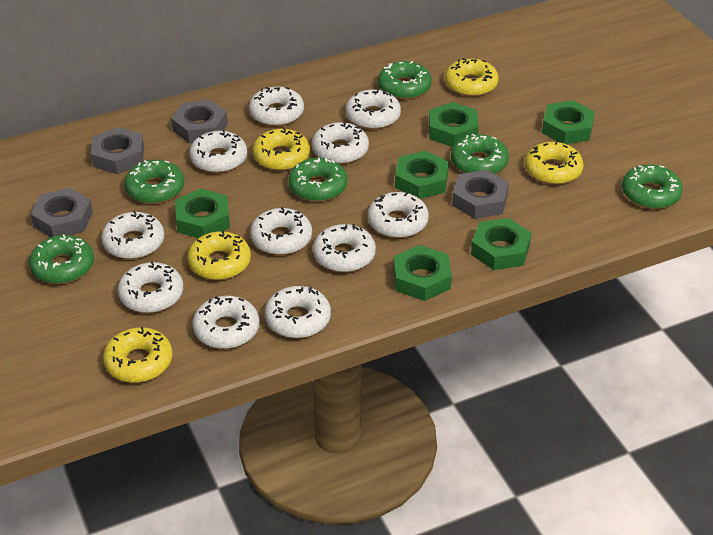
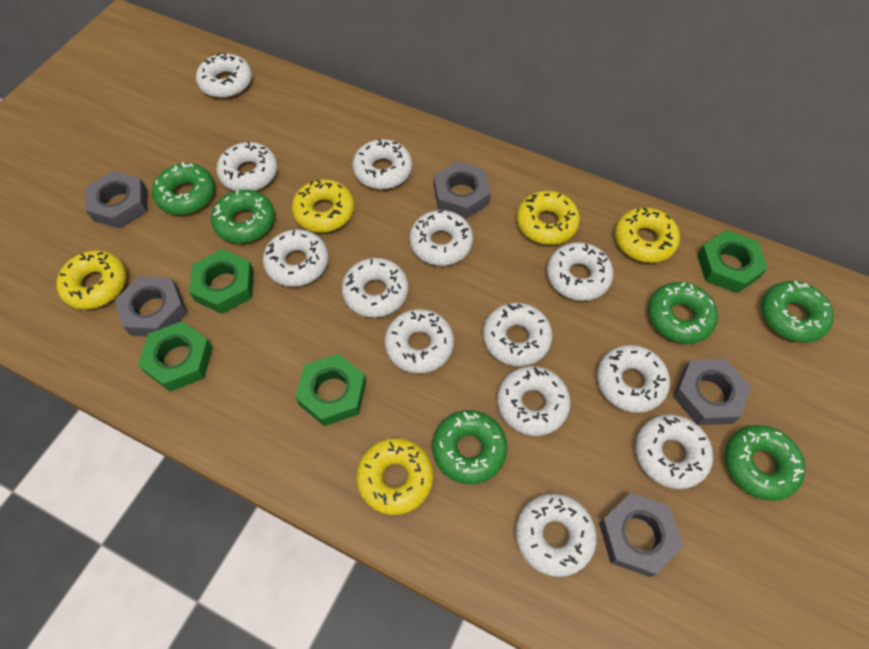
green nut: [175,188,230,238] [393,245,452,301] [395,150,449,199] [429,102,479,147] [471,218,531,270] [542,100,595,144] = 6 -> [138,321,213,392] [189,249,254,314] [295,353,366,426] [697,230,768,293] = 4
grey nut: [31,188,93,237] [91,127,144,174] [171,100,228,144] [452,170,509,219] = 4 -> [85,171,147,229] [114,276,187,337] [434,161,491,219] [599,493,683,577] [673,359,751,425] = 5
white donut: [101,211,164,259] [118,262,183,313] [189,130,247,173] [192,296,260,349] [249,86,304,126] [250,207,312,255] [265,286,331,338] [312,122,369,164] [313,224,376,272] [346,89,401,129] [368,192,429,238] = 11 -> [196,52,252,98] [216,142,278,191] [263,229,329,287] [342,258,408,318] [353,139,412,189] [384,309,454,373] [409,210,473,266] [483,303,552,366] [497,366,571,436] [516,493,597,577] [547,242,613,301] [597,345,670,413] [635,414,713,489] = 13

